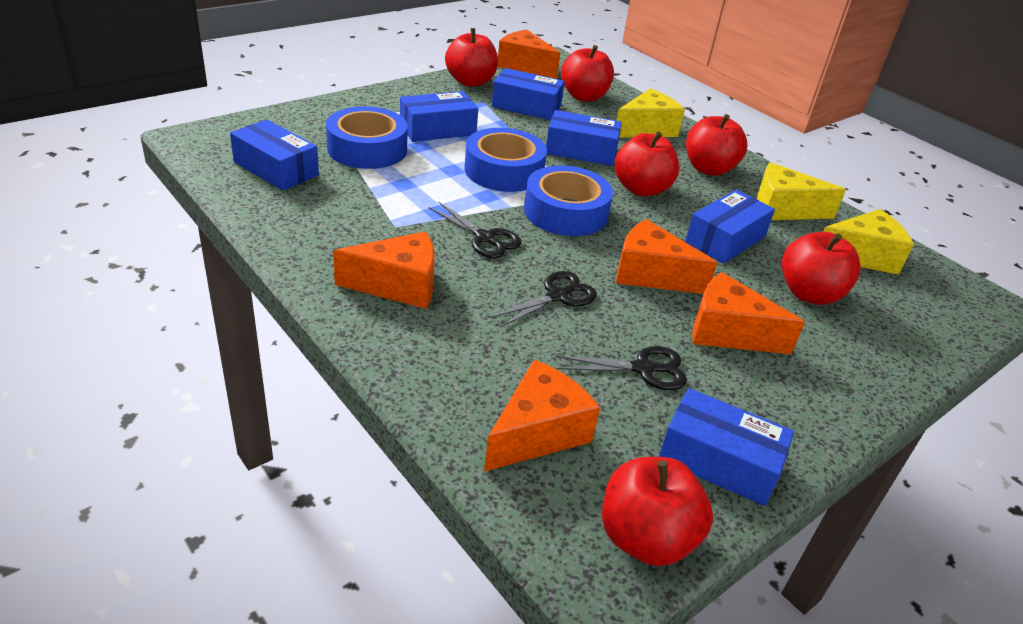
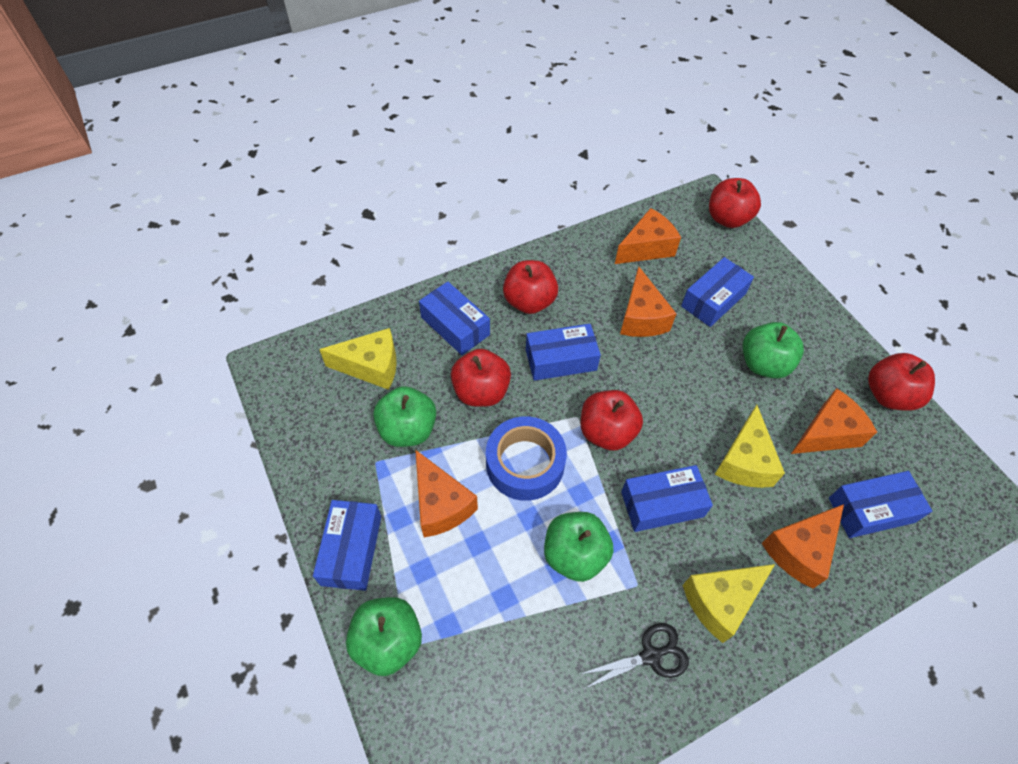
black scissors: [429,202,521,258] [489,271,597,328] [555,346,687,390] = 3 -> [578,623,689,689] = 1
blue tape: [326,106,408,169] [464,128,547,192] [524,165,613,236] = 3 -> [486,416,567,501] = 1
green apple: none = 0 -> [346,597,422,676] [373,386,436,447] [544,512,613,582] [743,322,804,378] = 4
red apple: [445,28,498,87] [561,45,614,102] [602,457,713,566] [614,131,679,196] [686,114,748,176] [782,232,861,305] = 6 -> [451,349,511,407] [503,260,558,314] [581,390,643,451] [709,178,761,228] [868,353,935,411] = 5

